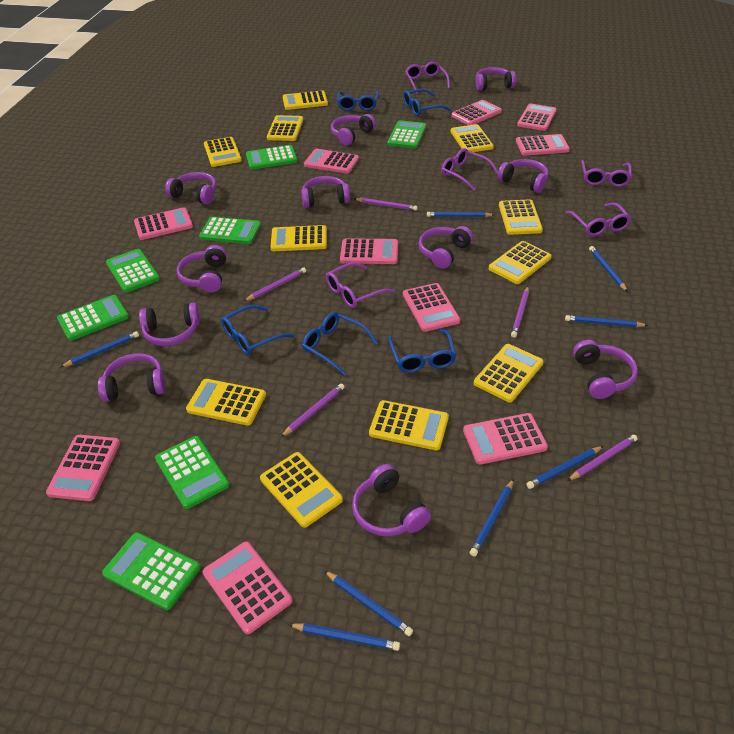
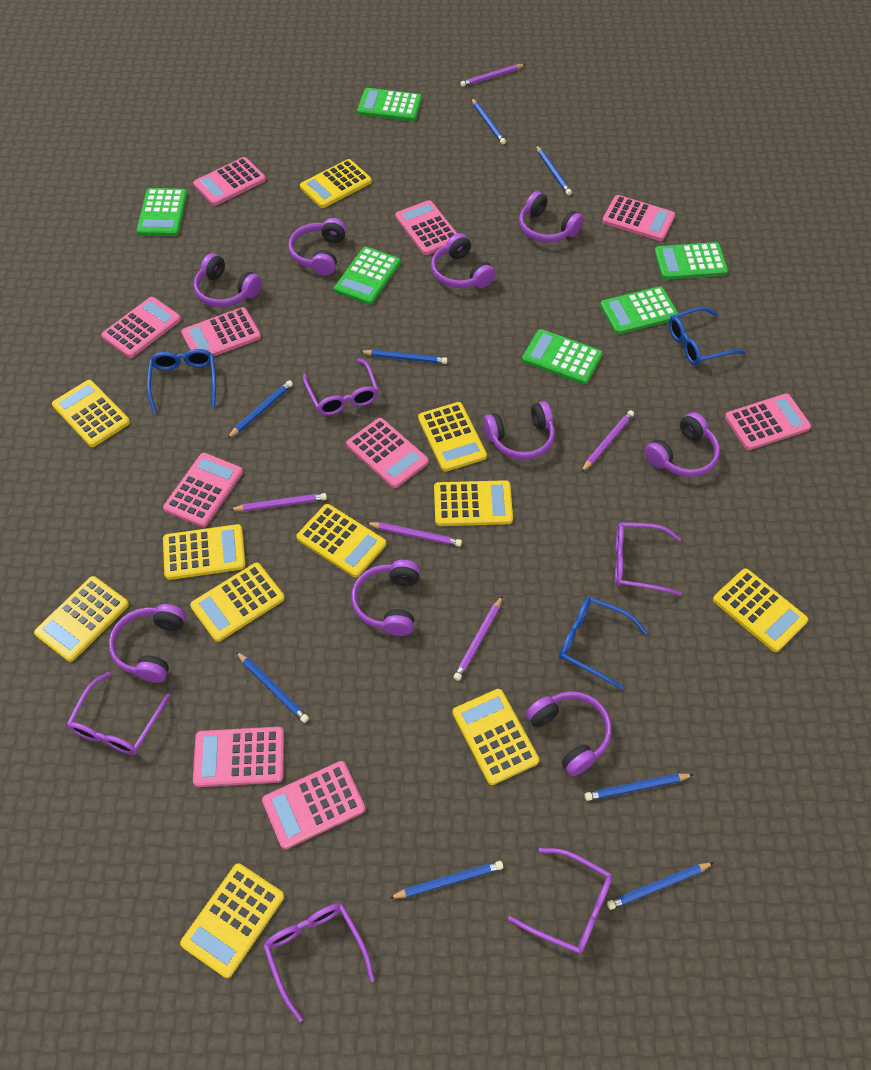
blue glasses: [221,305,295,355] [302,312,378,376] [337,91,379,111] [388,329,456,373] [403,89,451,116] = 5 -> [147,349,216,413] [559,597,648,690] [669,307,746,365] = 3
green calculator: [57,295,129,341] [102,532,200,610] [106,249,160,293] [155,436,229,509] [199,217,261,244] [246,145,298,170] [388,120,426,148] = 7 -> [137,188,187,236] [334,247,401,305] [357,88,422,121] [522,329,602,385] [600,286,678,334] [654,242,728,280] = 6
purple headphones: [98,353,166,402] [139,302,200,346] [165,172,217,204] [177,245,227,293] [301,176,350,208] [331,114,376,146] [352,464,431,536] [419,226,473,269] [476,67,516,91] [498,159,548,193] [573,340,638,399] = 11 -> [109,604,186,683] [194,253,262,307] [288,218,347,275] [351,560,420,636] [431,233,496,288] [483,401,555,460] [519,191,584,243] [526,691,612,777] [644,412,720,477] = 9

